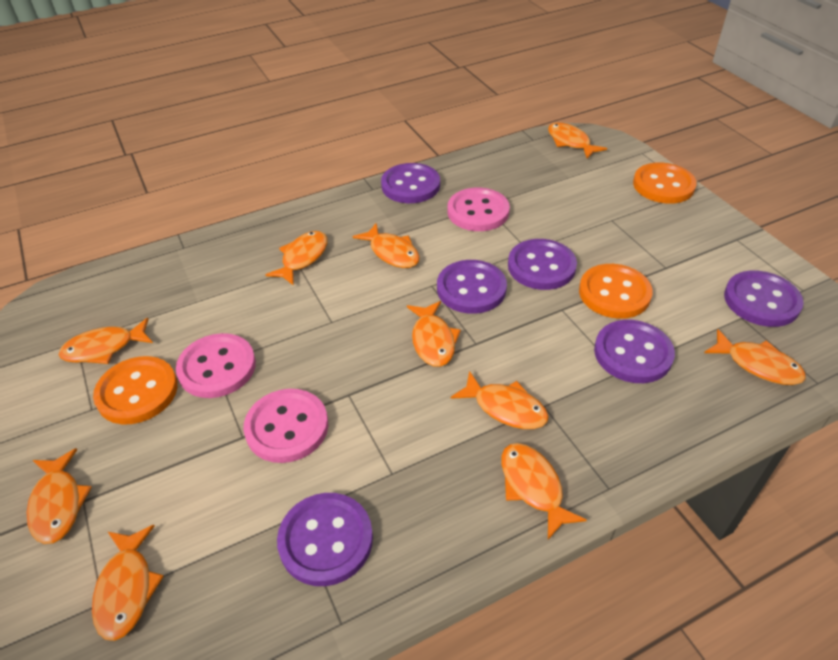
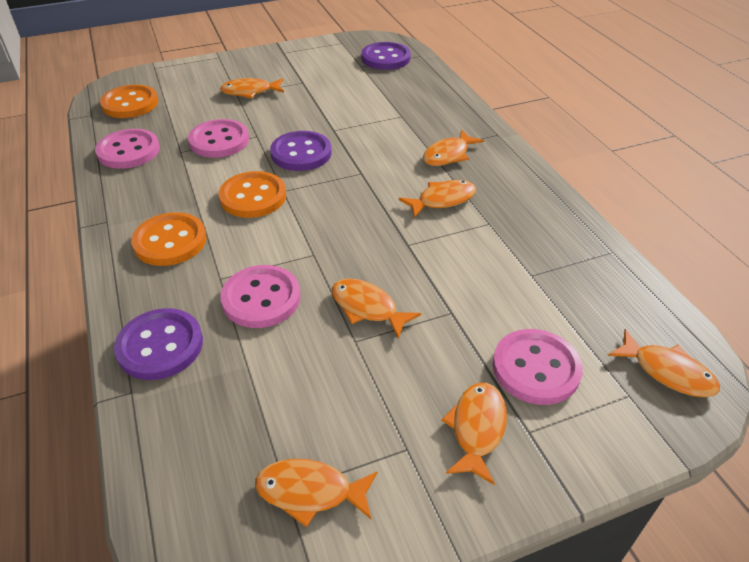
orange fish: [27,448,92,544] [58,318,153,364] [92,525,164,641] [265,231,328,286] [352,223,420,268] [407,301,461,367] [451,371,549,429] [501,443,587,540] [548,123,607,159] [704,329,806,385] = 10 -> [220,78,284,98] [255,459,378,527] [332,278,421,339] [399,180,476,218] [423,130,484,166] [441,383,507,485] [608,329,720,397] = 7
pink button: [176,333,256,398] [243,389,328,463] [448,188,510,231] = 3 -> [95,129,160,169] [188,119,249,158] [220,265,301,328] [493,329,583,405] = 4
purple button: [277,493,373,586] [381,163,440,203] [437,260,507,314] [508,239,577,290] [594,320,675,383] [724,271,804,327] = 6 -> [114,308,203,380] [270,131,332,171] [361,42,411,70] = 3

